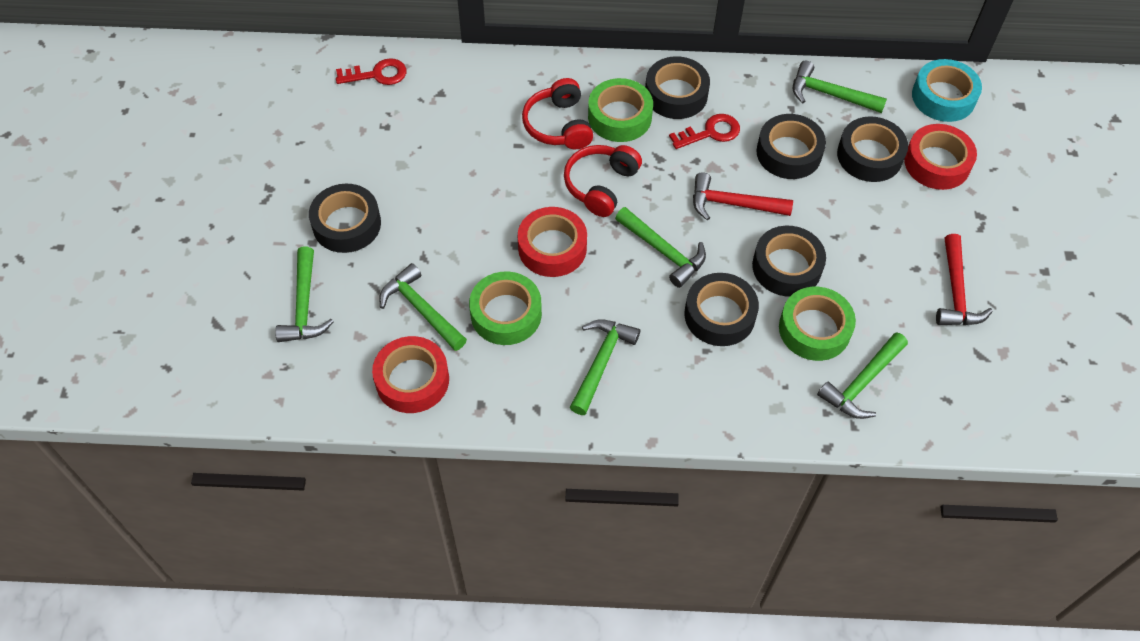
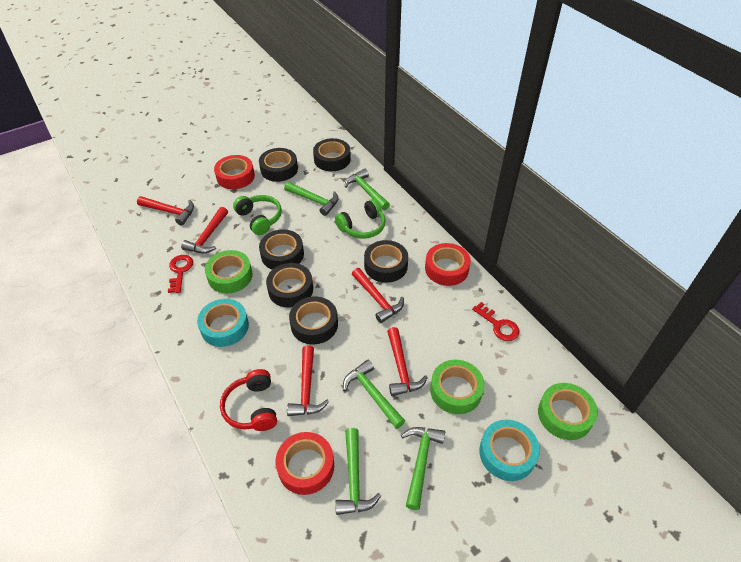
green hammer: [275,246,334,342] [379,263,467,351] [570,319,640,415] [615,207,706,288] [793,61,887,113] [817,332,908,419] = 6 -> [284,182,338,216] [335,428,381,515] [343,360,405,429] [345,169,390,210] [401,427,445,510] = 5
green headphones: none = 0 -> [233,195,282,235] [335,199,386,239] = 2
red hammer: [693,172,793,221] [936,234,993,325] = 2 -> [137,196,194,226] [181,207,228,253] [287,345,329,416] [352,268,404,323] [387,327,428,396] = 5
red headphones: [522,78,593,149] [564,145,642,217] = 2 -> [220,369,277,431] = 1
turquoise tape: [912,59,982,122] = 1 -> [197,299,249,347] [479,420,540,481] = 2

